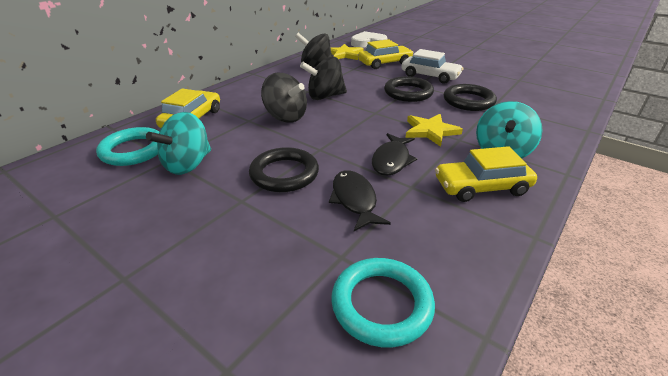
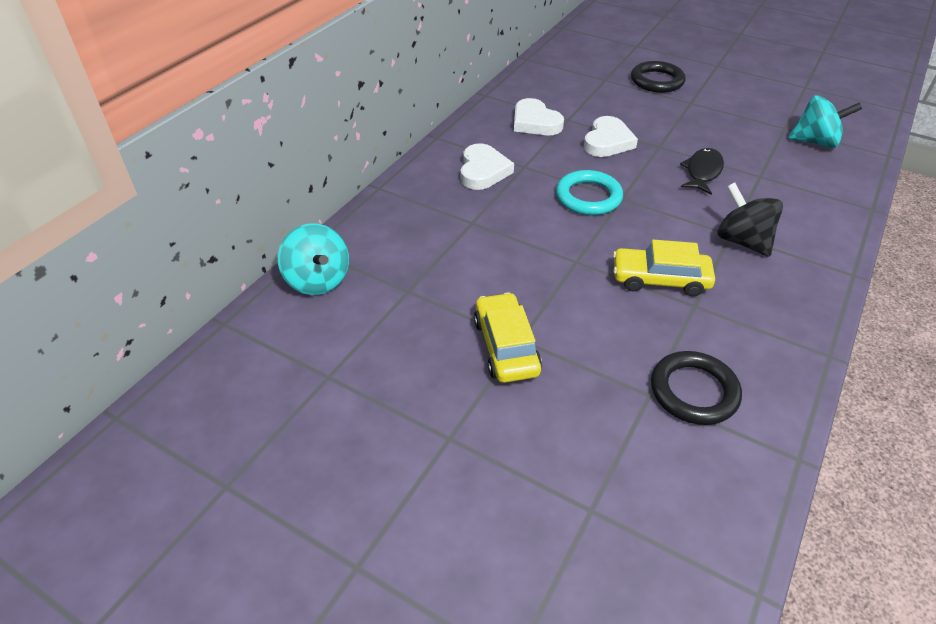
black fish: [329,170,391,231] [372,133,417,176] = 2 -> [680,148,724,195] = 1
black ring: [249,147,319,192] [384,76,434,102] [444,84,497,111] = 3 -> [631,61,686,93] [651,351,742,425] = 2
black spinning top: [261,73,307,123] [295,33,332,67] [300,57,347,100] = 3 -> [718,182,783,257] = 1
turquoise ring: [96,127,160,166] [331,258,435,348] = 2 -> [556,170,623,215] = 1
white car: [401,49,464,84] = 1 -> none = 0
white heart: [351,31,387,48] = 1 -> [461,143,514,190] [514,98,564,135] [584,116,638,157] = 3
yellow car: [156,89,220,128] [358,39,413,69] [435,146,537,202] = 3 -> [474,292,542,383] [613,240,715,296] = 2
yellow star: [331,44,364,60] [405,114,463,147] = 2 -> none = 0

